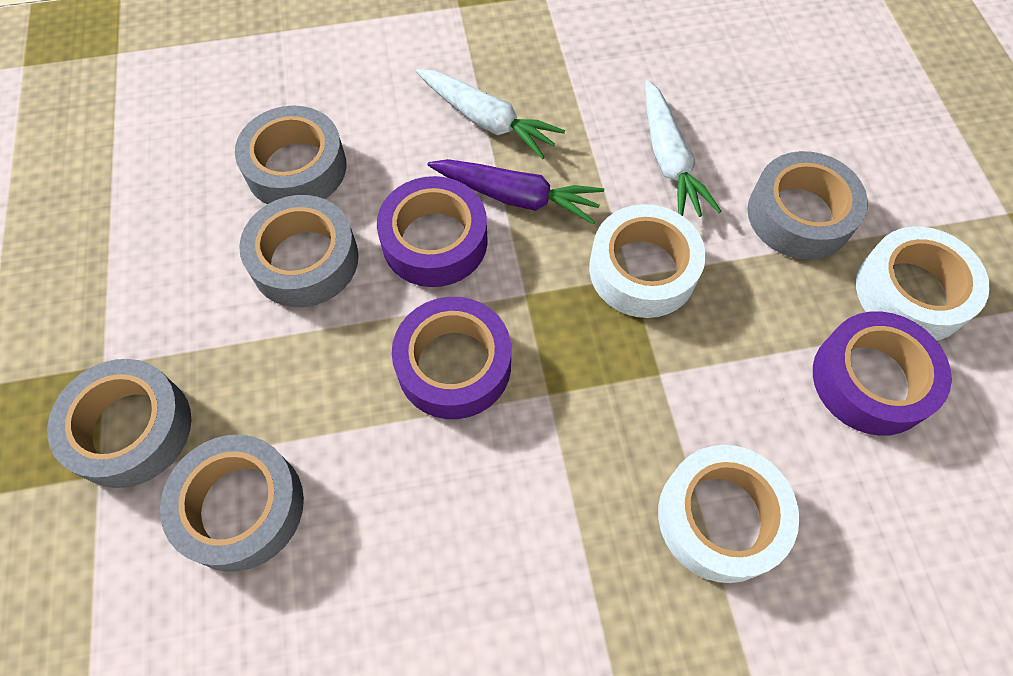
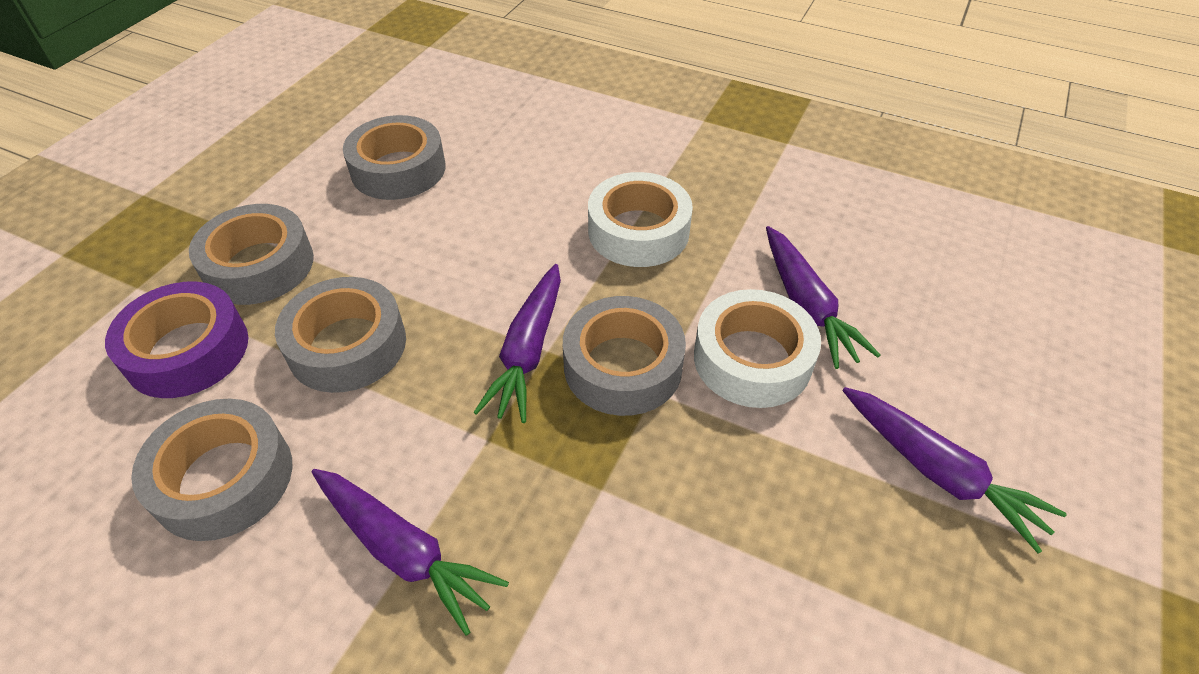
purple carrot: [428,159,604,224] = 1 -> [312,469,509,636] [473,264,561,423] [766,226,880,369] [843,387,1067,554] = 4
purple tape: [377,176,488,287] [392,297,511,419] [813,311,952,436] = 3 -> [105,282,248,398] = 1
white carrot: [416,69,565,159] [645,80,721,217] = 2 -> none = 0
white tape: [589,204,706,318] [658,445,799,583] [856,227,990,341] = 3 -> [588,172,693,267] [694,289,821,408] = 2

